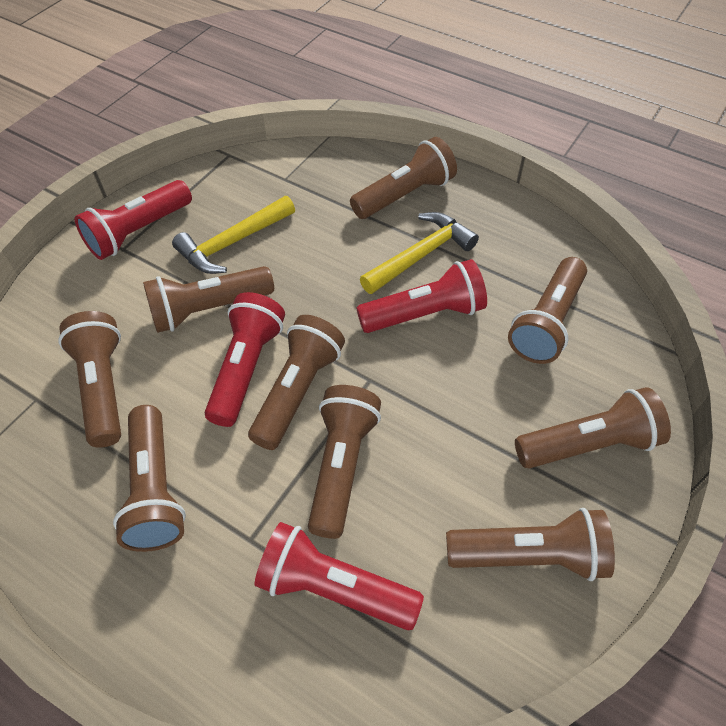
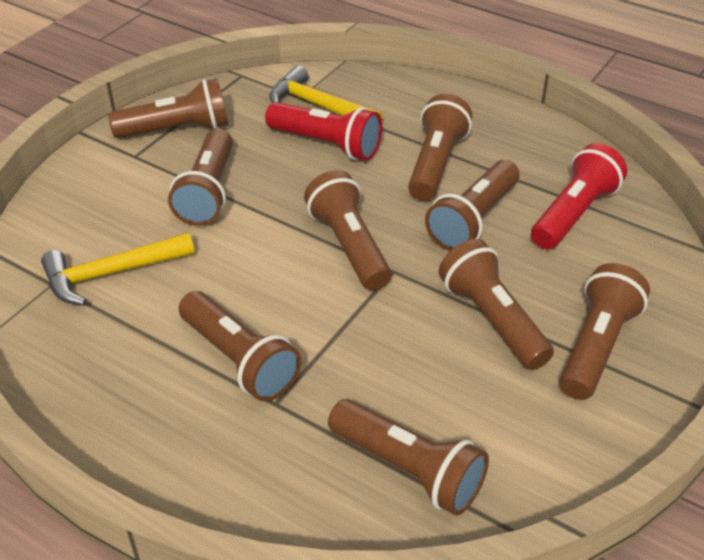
red flashlight: [75,180,192,260] [205,292,285,427] [255,522,424,630] [357,259,487,333] = 4 -> [265,102,382,160] [531,143,627,250] = 2

